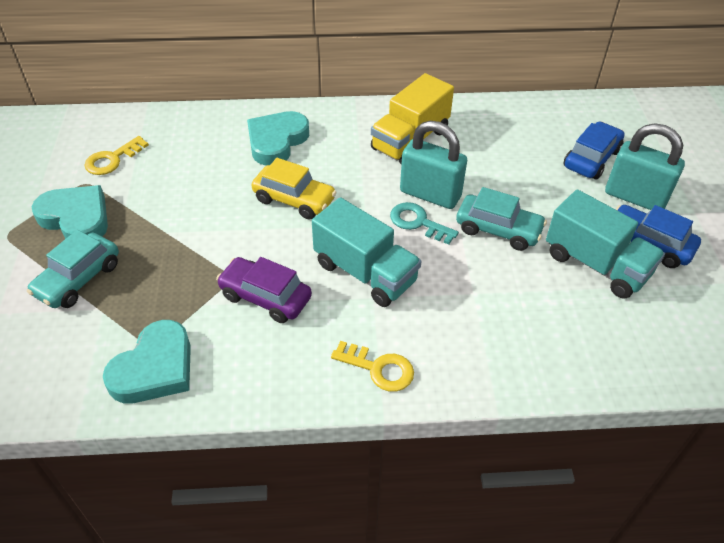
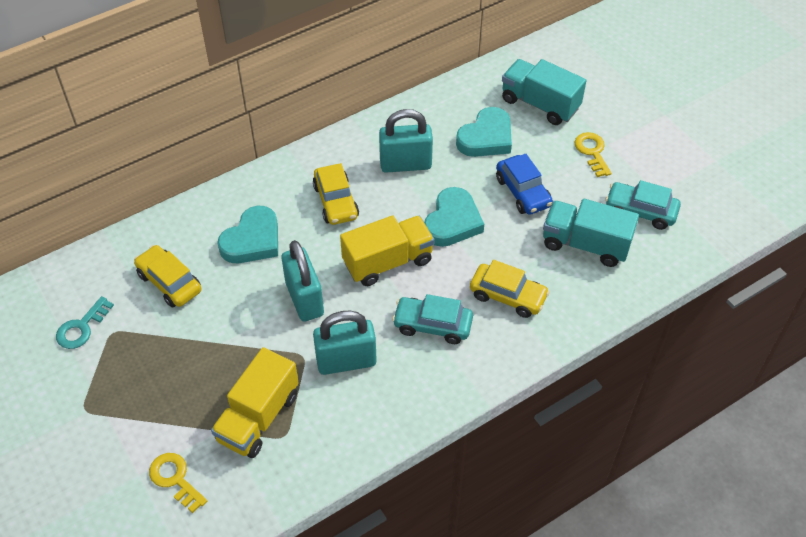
blue car: [563,121,625,179] [616,205,701,268] = 2 -> [496,154,553,215] = 1
purple car: [216,257,312,323] = 1 -> none = 0
turquoise padlock: [400,121,467,209] [605,123,685,210] = 2 -> [281,240,324,322] [313,311,377,375] [379,109,433,173] = 3
yellow car: [251,158,337,220] = 1 -> [134,245,201,308] [313,163,359,225] [470,260,550,318] = 3
yellow truck: [371,73,454,164] = 1 -> [211,347,299,458] [340,216,434,286] = 2

